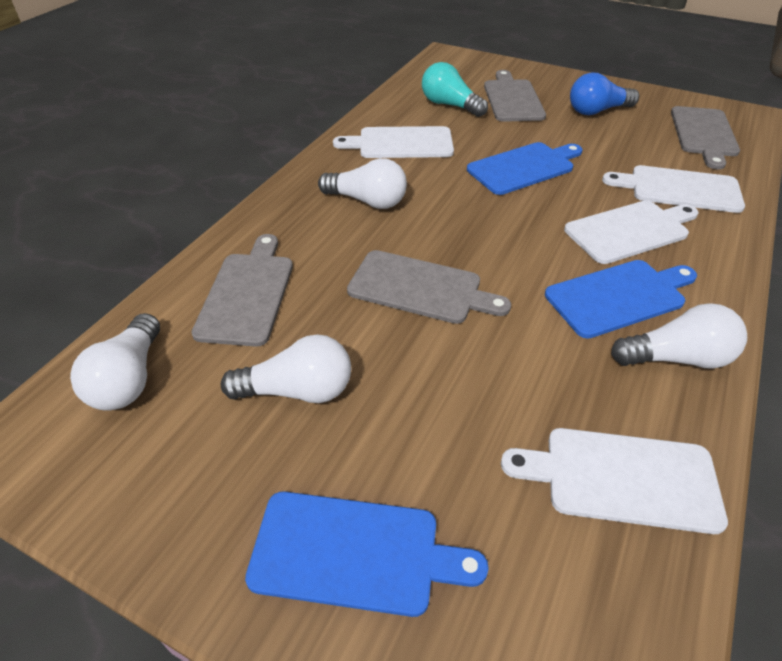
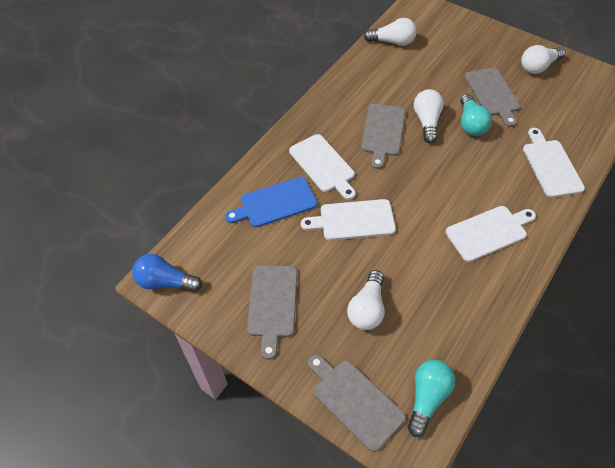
blue cutting board: [245,491,489,617] [467,142,582,195] [545,260,697,339] = 3 -> [225,177,317,227] = 1
turquoise light bulb: [422,62,488,117] = 1 -> [407,359,455,437] [461,94,492,136] = 2

